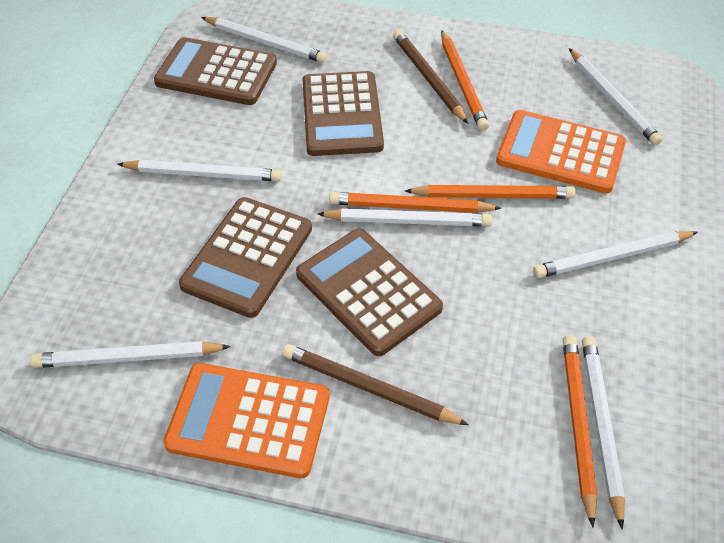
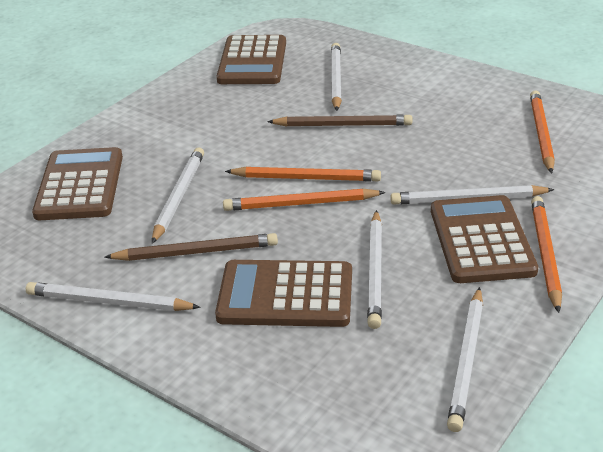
orange calculator: [163,363,330,478] [496,110,626,194] = 2 -> none = 0
white pencil: [30,341,231,368] [117,160,282,181] [201,17,327,63] [318,208,492,226] [533,231,698,278] [569,48,663,145] [582,336,625,529] = 7 -> [26,282,201,311] [152,147,204,244] [331,43,342,111] [367,210,382,329] [390,185,554,205] [447,287,483,432] = 6

